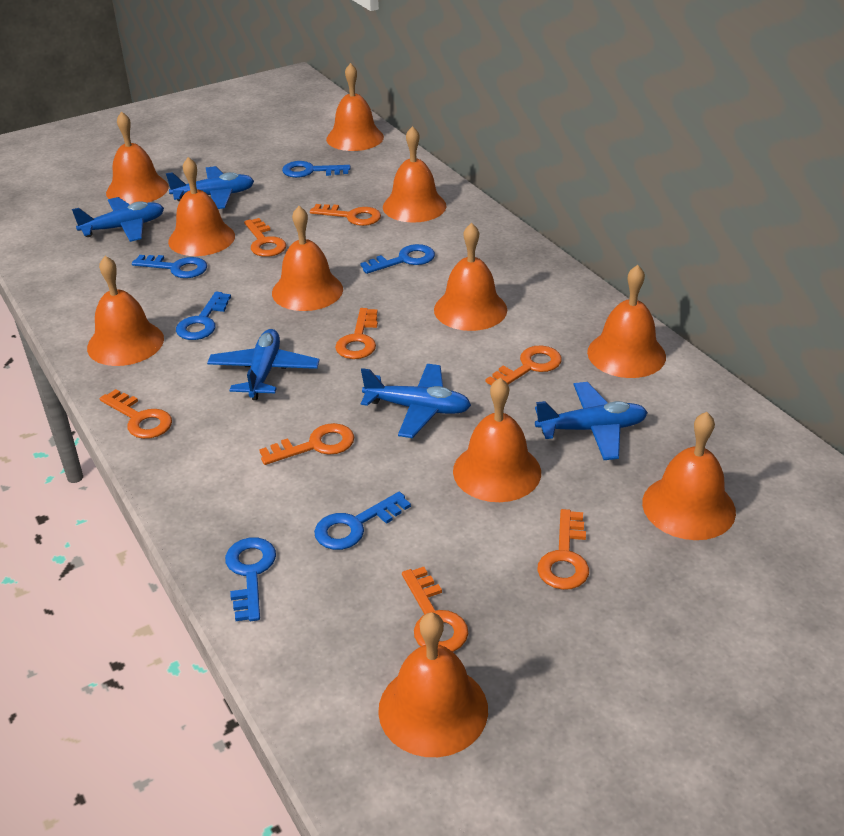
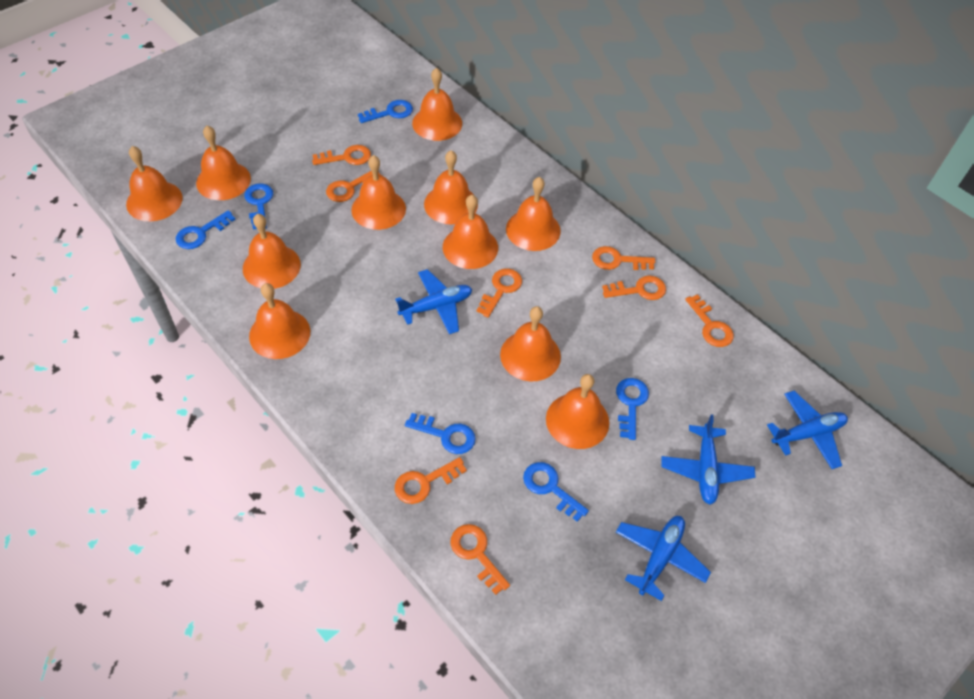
blue plane: [72,197,164,242] [166,166,254,209] [207,329,319,400] [361,364,471,438] [535,382,648,460] = 5 -> [395,269,472,334] [616,516,711,601] [661,414,755,505] [767,391,848,469] = 4

